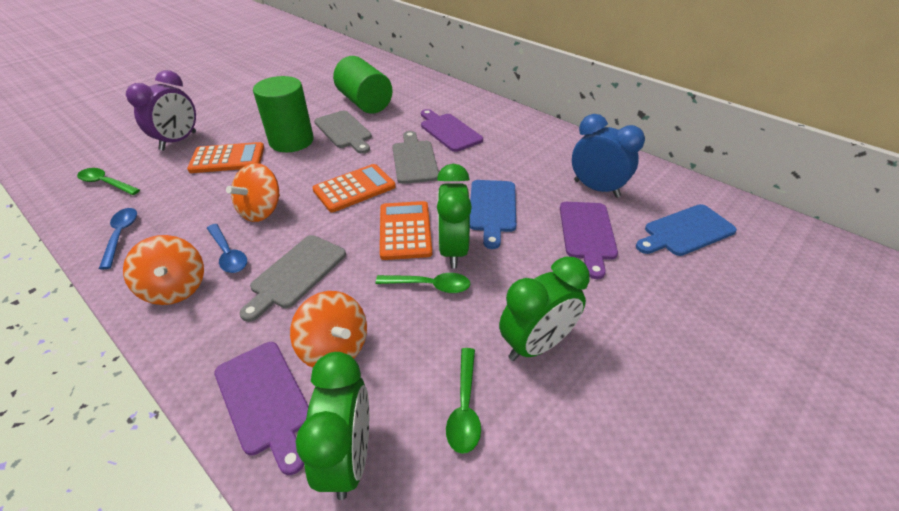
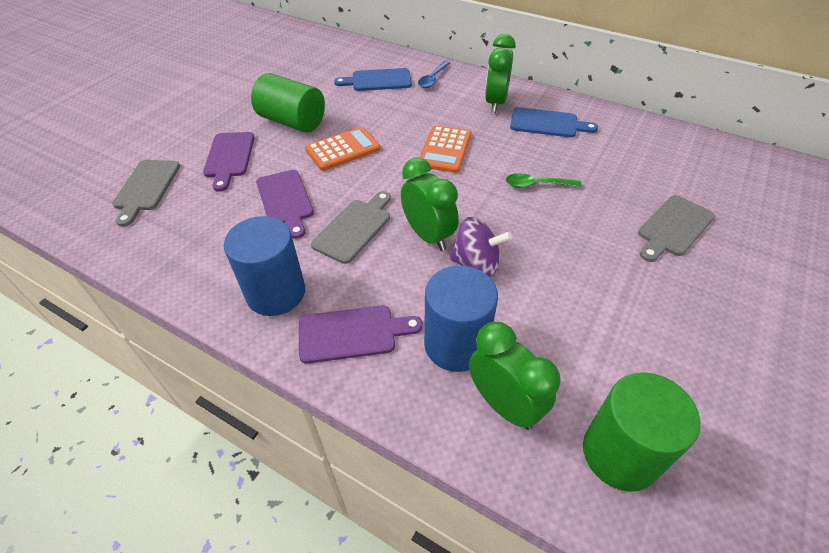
blue clock: [572,114,645,198] = 1 -> none = 0
blue cylinder: none = 0 -> [224,216,305,316] [424,265,498,372] = 2
blue spoon: [99,208,137,269] [207,224,247,273] = 2 -> [418,61,450,88] = 1
green spoon: [77,168,140,195] [376,273,470,293] [446,348,481,454] = 3 -> [506,173,582,188] = 1
orange calculator: [187,142,264,173] [312,164,396,212] [380,201,432,260] = 3 -> [305,127,381,171] [419,125,471,173] = 2
orange spinning top: [123,235,204,305] [226,163,280,222] [290,291,367,368] = 3 -> none = 0
purple clock: [126,70,196,150] = 1 -> none = 0
purple spinning top: none = 0 -> [449,217,512,277] = 1

